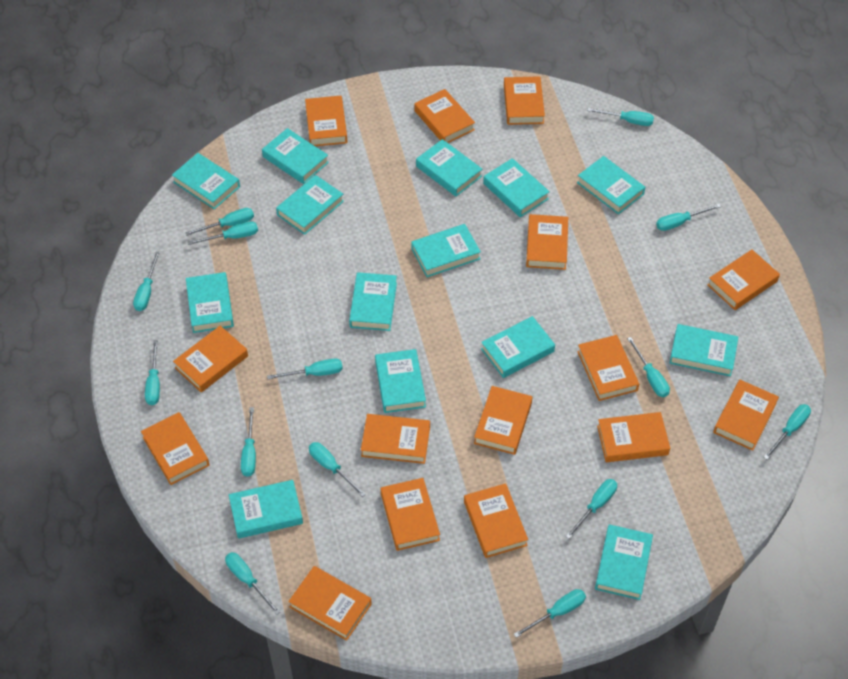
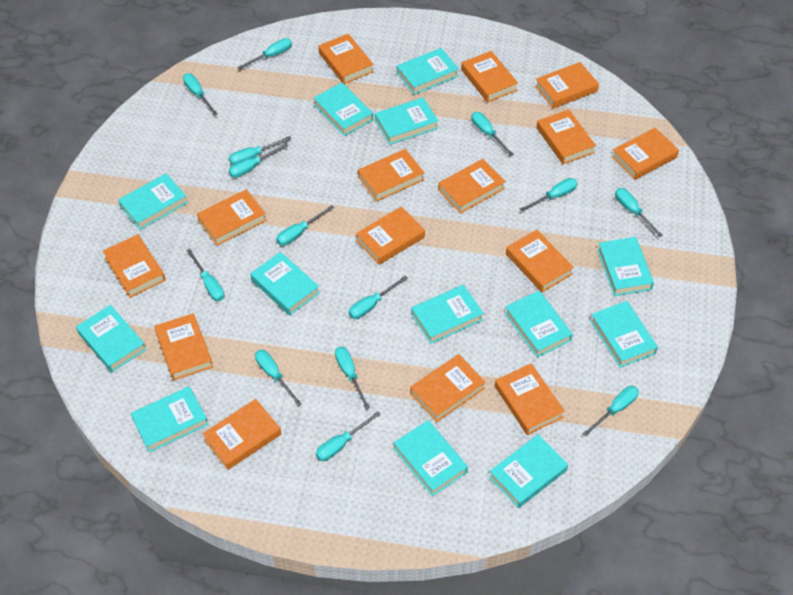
turquoise book: [172,153,240,209] [186,272,234,333] [229,480,303,539] [262,128,329,184] [276,175,344,235] [349,272,397,331] [375,349,426,413] [411,224,481,277] [416,139,482,196] [481,316,555,378] [483,158,550,217] [577,156,645,214] [595,524,653,600] [670,324,738,376] = 14 -> [76,305,146,372] [118,173,188,230] [131,386,208,453] [250,252,320,316] [313,83,373,136] [375,97,438,145] [394,420,468,496] [397,48,459,95] [411,285,484,344] [489,434,568,508] [505,291,573,357] [590,301,658,368] [597,237,654,296] = 13

